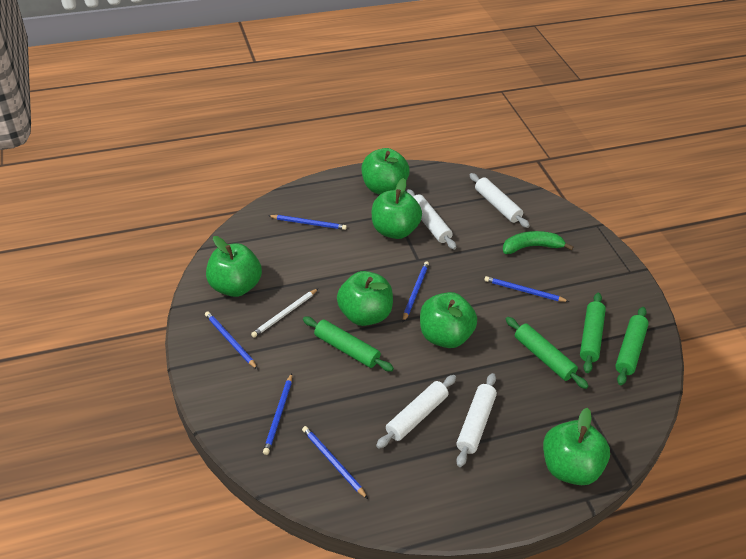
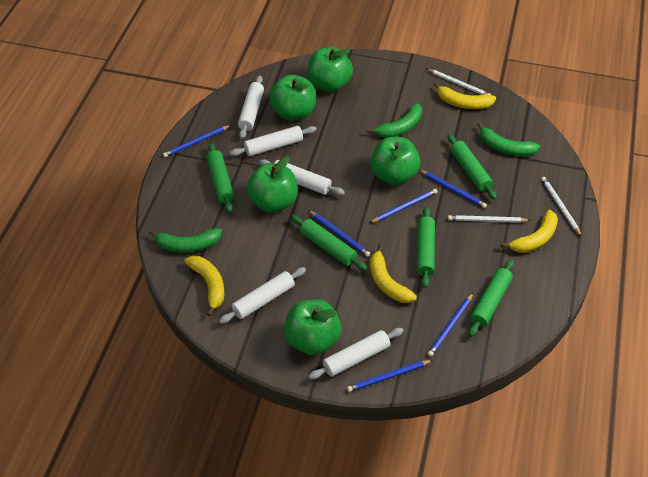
green apple: [206,236,262,297] [337,271,393,326] [362,148,410,195] [372,178,422,239] [420,292,477,348] [543,408,610,485] = 6 -> [246,156,297,212] [269,75,316,121] [284,300,341,355] [307,47,353,92] [370,137,420,185] = 5
green banana: [503,231,573,254] = 1 -> [149,228,222,253] [367,103,422,138] [477,122,540,156] = 3
green rolling pin: [303,317,394,372] [506,317,589,389] [580,293,606,373] [615,307,649,385] = 4 -> [206,142,234,213] [291,215,367,271] [417,206,435,288] [447,134,497,200] [469,259,514,337] = 5
white pencil: [251,289,318,338] = 1 -> [427,69,491,95] [448,215,530,223] [541,177,582,237] = 3
white rolling pin: [376,375,456,449] [407,189,456,250] [456,373,497,467] [470,173,530,228] = 4 -> [219,267,306,324] [230,126,317,156] [238,75,264,139] [259,159,345,195] [309,328,403,379] = 5
yellow banana: none = 0 -> [184,256,225,316] [370,244,417,303] [434,82,496,109] [501,210,558,253] = 4

